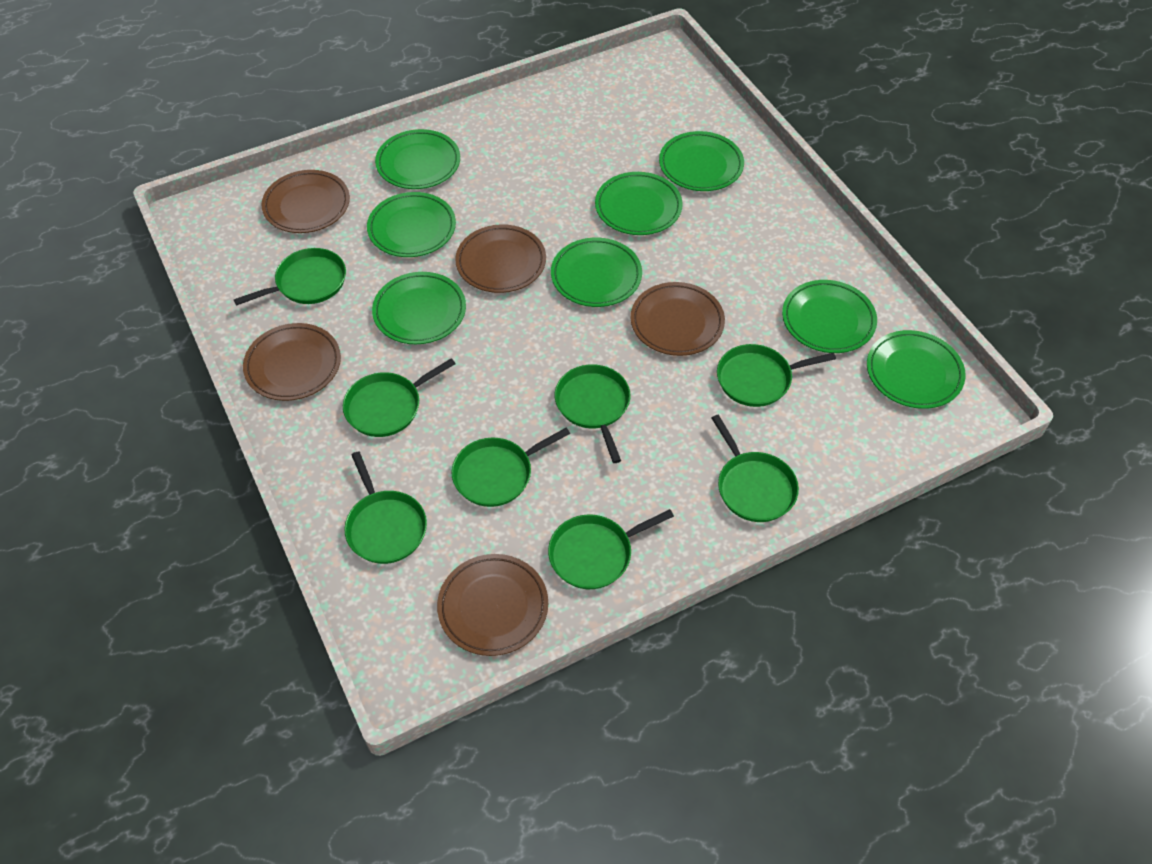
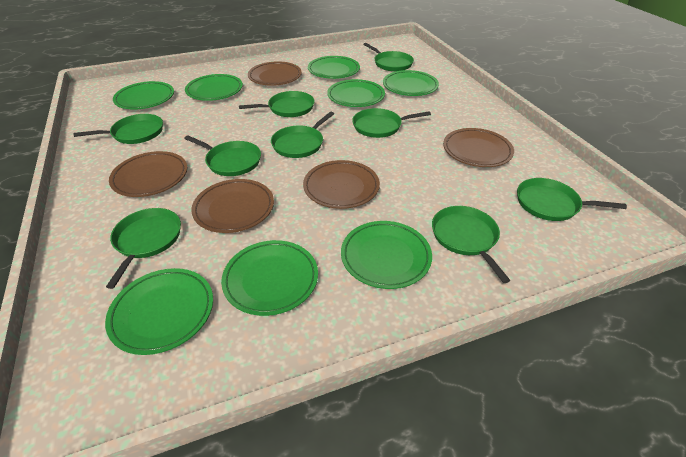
green pan: [234,248,346,306] [343,358,456,437] [344,451,427,564] [452,428,570,507] [548,509,674,589] [555,364,631,463] [712,415,799,522] [717,344,836,407] = 8 -> [74,114,163,144] [106,208,181,289] [184,135,261,176] [239,91,314,117] [271,112,334,158] [352,108,431,138] [363,43,414,72] [432,206,510,283] [517,178,627,221] = 9

